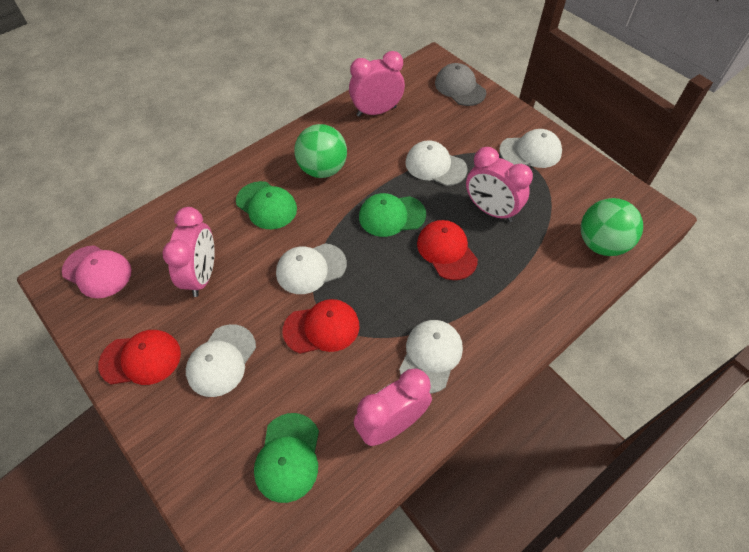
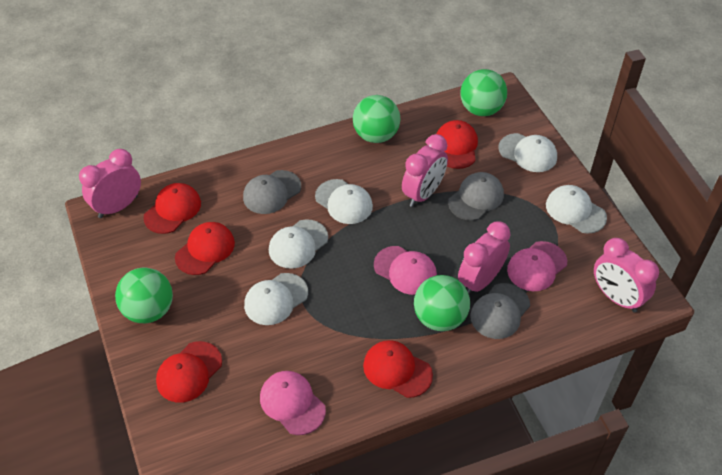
green ball: [294,124,347,178] [581,198,643,256] = 2 -> [115,268,173,323] [353,95,401,143] [414,275,470,331] [460,69,507,116] = 4
green cap: [236,181,297,229] [254,413,319,503] [359,193,426,237] = 3 -> none = 0
grey cap: [435,63,486,106] = 1 -> [243,170,301,214] [448,172,504,221] [470,283,530,339] = 3
pink cap: [62,245,132,298] = 1 -> [260,371,326,435] [374,246,437,295] [507,241,567,291] = 3
red cap: [98,330,181,385] [283,299,360,354] [417,220,478,280] = 3 -> [143,183,201,234] [156,341,222,403] [175,222,235,275] [363,340,433,398] [436,120,478,169] = 5

